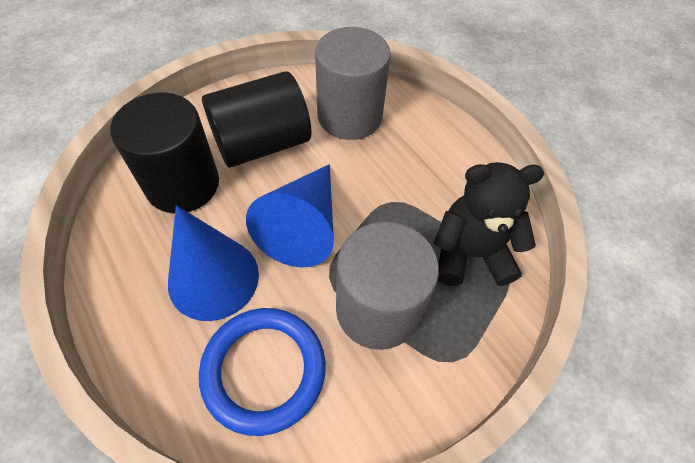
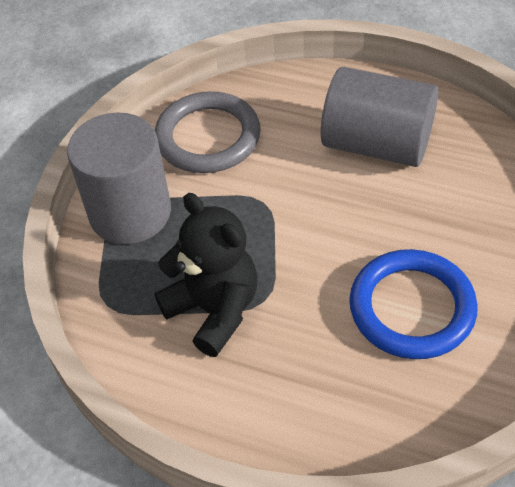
black cylinder: [110,93,219,214] [202,71,311,168] = 2 -> none = 0
blue cone: [168,205,259,321] [246,164,334,268] = 2 -> none = 0
grey ring: none = 0 -> [155,91,261,173] = 1

